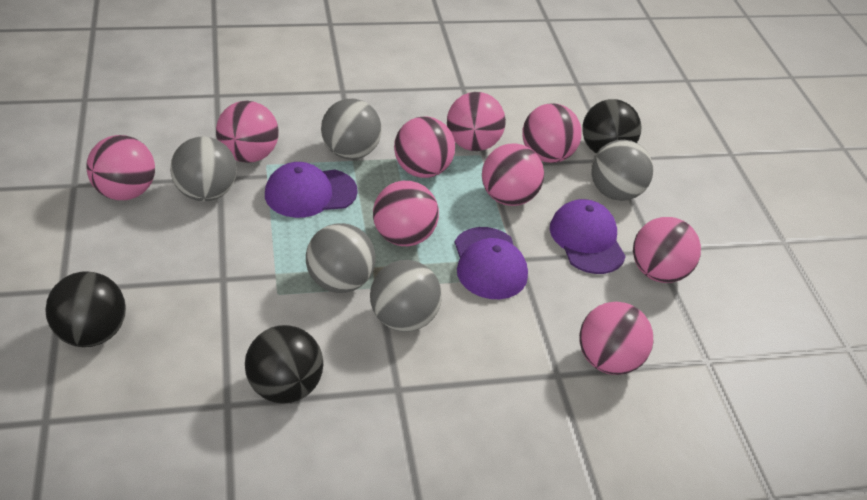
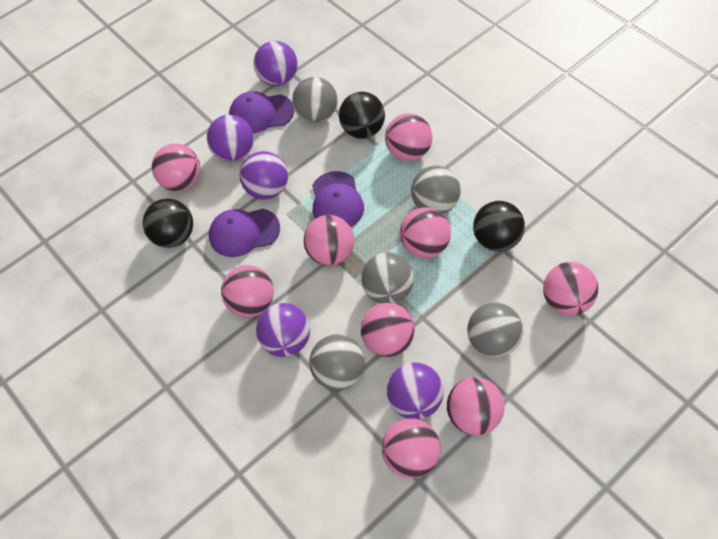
purple ball: none = 0 -> [207,115,254,162] [240,151,288,200] [253,41,298,86] [256,303,310,357] [387,362,444,420] = 5

